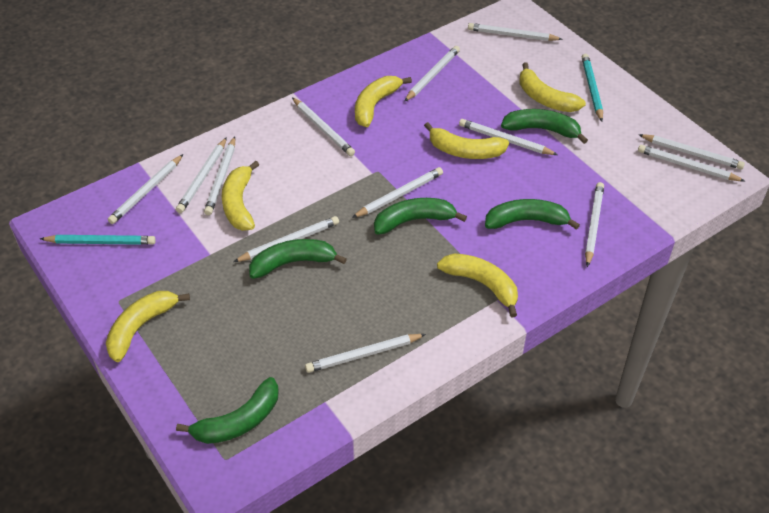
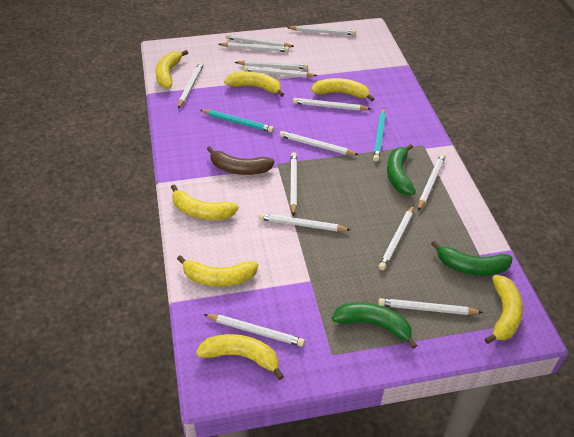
brown banana: none = 0 -> [207,146,275,175] = 1
green banana: [176,377,279,444] [249,239,347,279] [374,198,467,235] [485,199,580,230] [501,109,588,144] = 5 -> [332,303,417,349] [387,144,416,195] [431,240,512,276] = 3
white pencil: [108,154,184,224] [176,137,227,213] [204,136,235,215] [233,216,339,262] [292,97,355,156] [305,334,426,373] [352,167,443,218] [404,46,460,102] [459,119,558,155] [468,23,562,41] [585,182,604,267] [638,134,745,169] [638,145,745,181] = 13 -> [178,62,204,108] [204,314,305,347] [219,42,289,52] [226,34,295,47] [235,60,308,69] [244,66,317,77] [258,213,350,231] [280,131,359,155] [287,26,356,35] [290,152,297,216] [293,98,371,111] [378,205,414,270] [378,298,483,315] [418,153,446,211] = 14
yellow banana: [106,291,190,362] [222,161,259,231] [355,76,412,127] [424,122,509,159] [437,253,518,318] [519,62,586,112] = 6 -> [156,50,188,88] [171,185,239,220] [177,255,258,287] [196,334,284,380] [224,72,284,97] [311,78,374,101] [485,275,523,344] = 7

